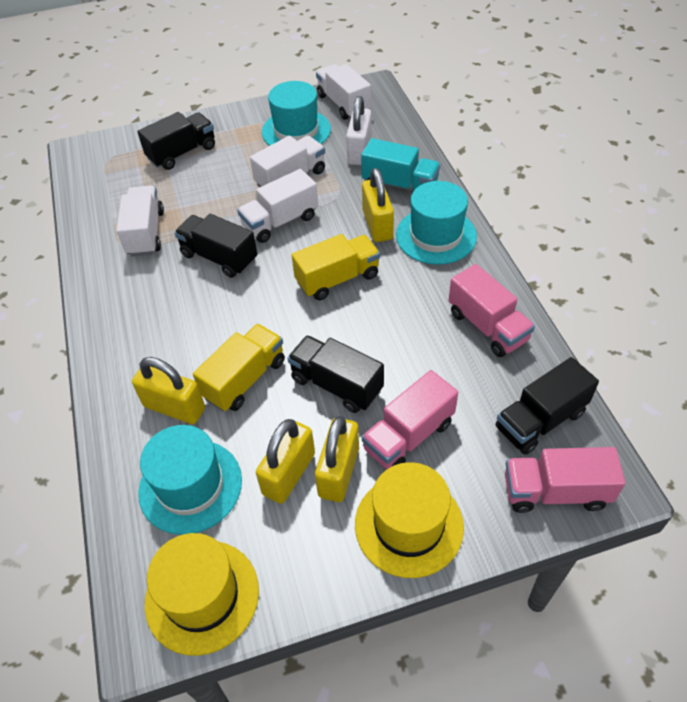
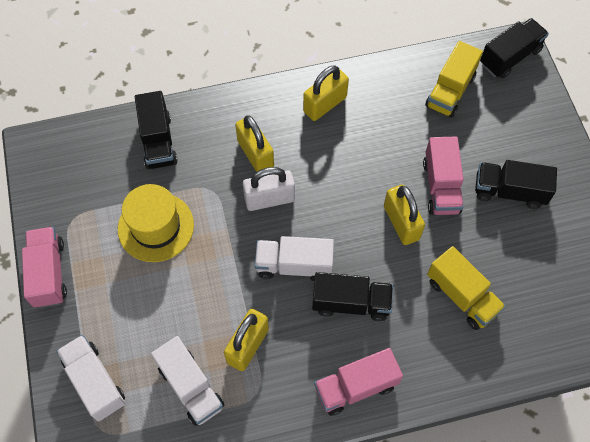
turquoise hat: [138,425,242,535] [262,81,331,146] [396,181,477,265] = 3 -> none = 0
turquoise truck: [361,138,440,191] = 1 -> none = 0
white truck: [116,186,164,256] [237,169,318,243] [250,136,325,187] [316,64,371,120] = 4 -> [56,335,126,422] [151,336,225,426] [255,236,334,281] = 3
yellow hat: [145,533,259,656] [355,462,464,578] = 2 -> [118,184,194,262] = 1

